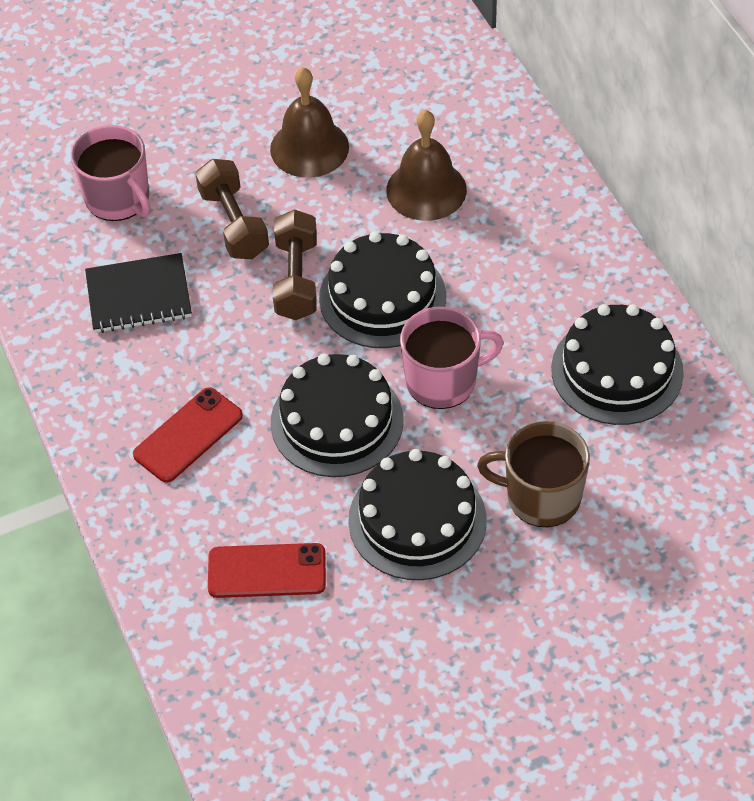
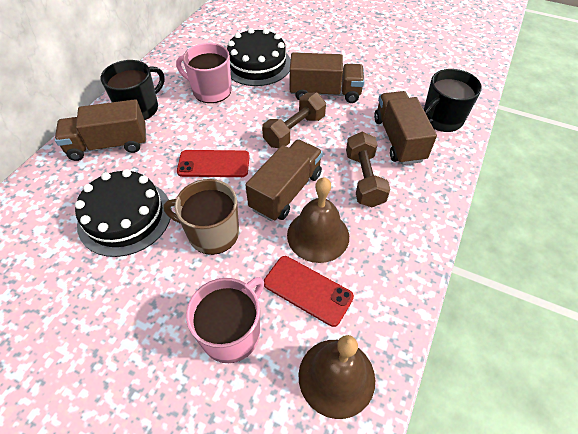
black cake: [271,354,404,477] [319,231,446,348] [348,449,487,580] [551,304,684,425] = 4 -> [75,169,172,257] [227,28,291,86] = 2
black mug: none = 0 -> [101,60,165,120] [424,69,482,132] = 2
black notebook: [85,253,192,333] = 1 -> none = 0
brown truck: none = 0 -> [55,99,146,161] [245,139,323,221] [290,52,364,103] [374,91,437,165] = 4

